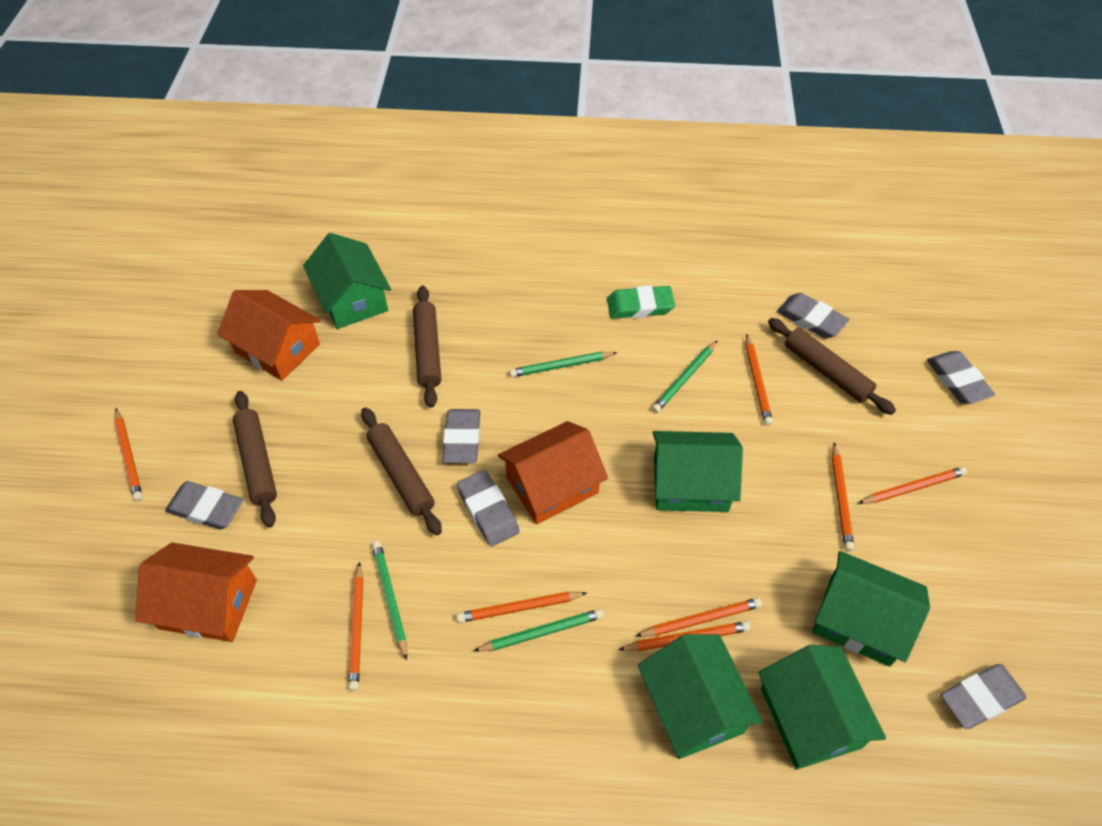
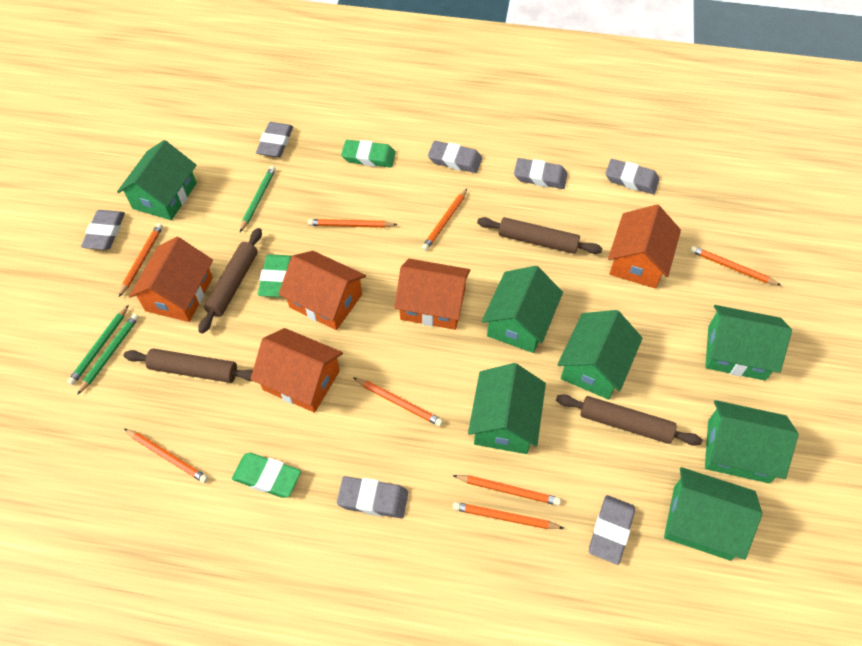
green eraser: [607,286,675,319] = 1 -> [232,453,301,498] [258,254,292,297] [341,140,396,168] = 3
green house: [303,233,391,329] [638,634,763,759] [653,431,743,512] [758,645,886,770] [812,551,930,667] = 5 -> [117,140,197,220] [468,363,546,454] [482,266,563,353] [557,310,643,400] [664,467,762,561] [705,305,792,381] [705,400,799,483] = 7
green pencil: [372,541,407,661] [474,609,604,652] [509,352,618,377] [652,340,718,413] = 4 -> [67,305,129,385] [77,313,139,395] [240,166,276,232] = 3
grey eraser: [165,481,243,530] [442,409,480,463] [457,470,520,547] [777,293,849,338] [927,351,995,404] [941,664,1027,729] = 6 -> [81,210,125,250] [256,122,293,157] [337,476,408,518] [428,141,482,173] [514,158,568,189] [589,495,635,565] [605,159,660,194] = 7
orange house: [135,543,257,642] [217,290,321,381] [498,421,608,525] = 3 -> [129,237,213,322] [250,328,343,413] [278,251,366,330] [394,259,471,330] [608,205,681,289] = 5

